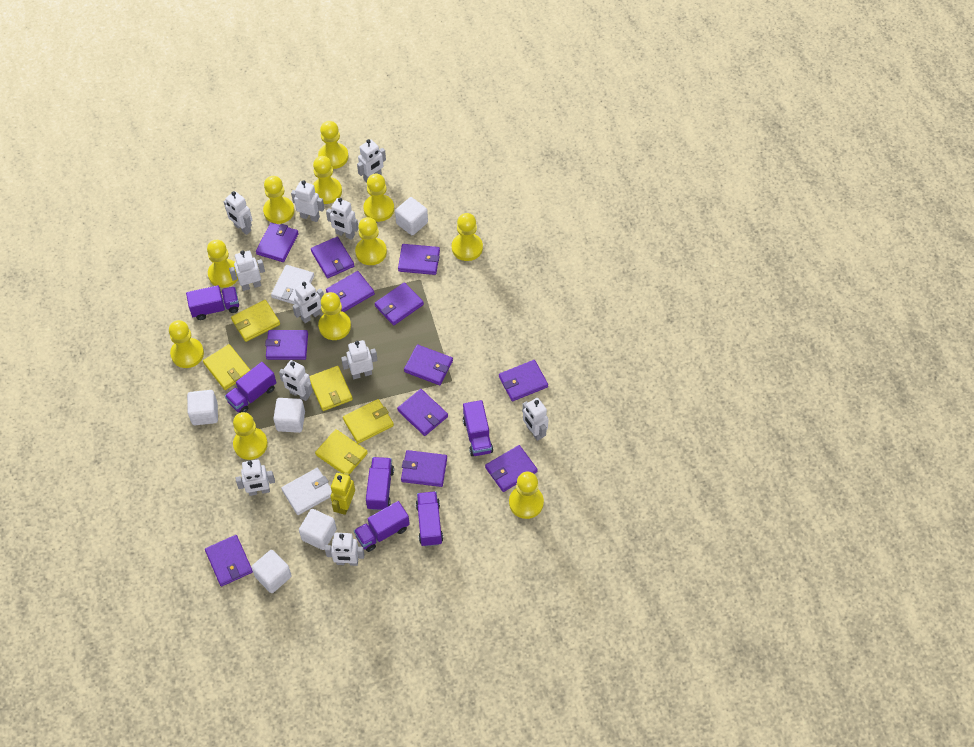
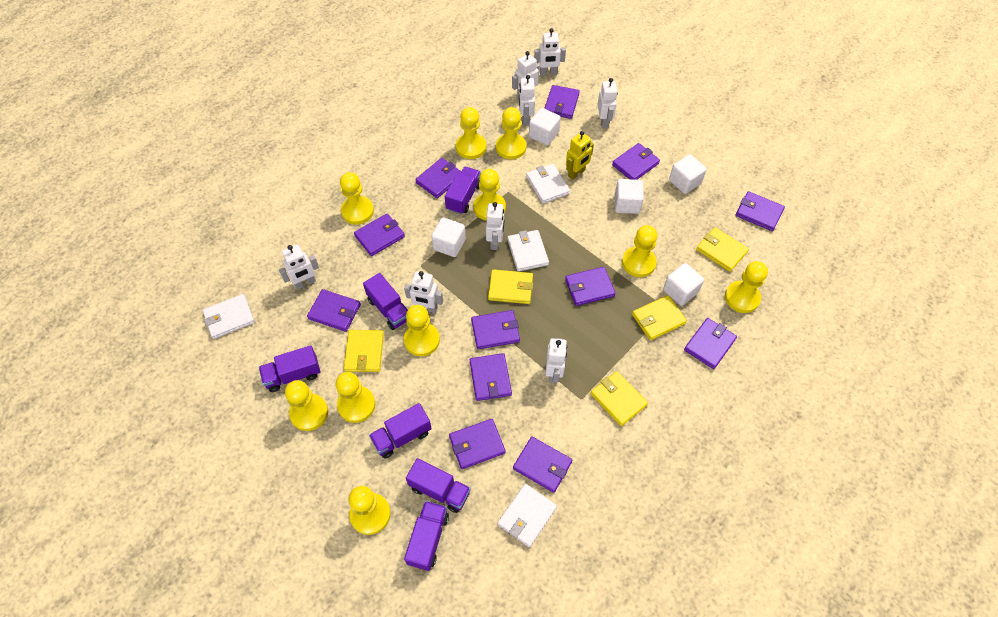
white robot: [224,191,252,235] [229,250,265,291] [236,459,275,496] [279,360,313,401] [291,180,324,222] [293,281,324,323] [325,533,365,566] [326,198,359,240] [341,340,377,379] [357,139,386,182] [522,398,549,441] = 11 -> [279,244,319,290] [404,271,443,313] [486,202,504,250] [512,51,540,99] [519,75,535,125] [534,28,566,76] [545,338,567,383] [598,78,618,128] = 8
white wallet: [271,265,314,305] [281,468,332,515] = 2 -> [203,294,255,339] [498,484,557,547] [507,230,549,272] [526,164,570,204] = 4
yellow pawn: [169,320,204,368] [207,240,238,288] [233,412,268,460] [263,176,294,224] [313,156,342,204] [318,121,349,169] [318,292,351,340] [355,217,387,265] [363,174,394,222] [452,213,483,261] [509,472,544,519] = 11 -> [285,380,328,431] [336,372,375,423] [340,172,374,225] [349,486,391,535] [404,305,440,356] [456,107,486,159] [474,169,506,221] [496,107,526,159] [622,225,658,277] [725,261,768,313] = 10

